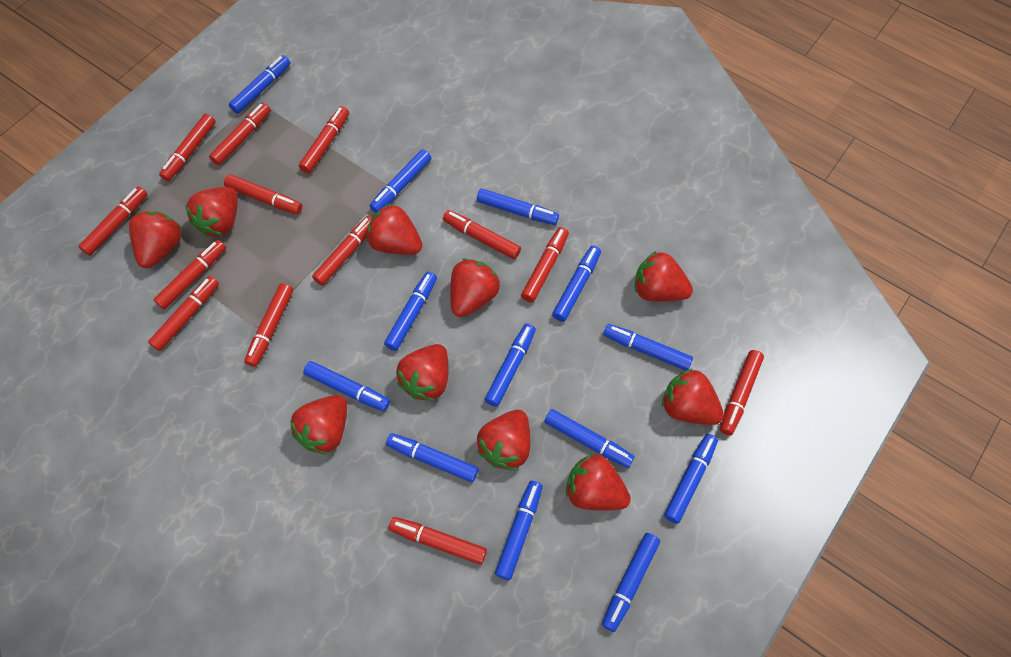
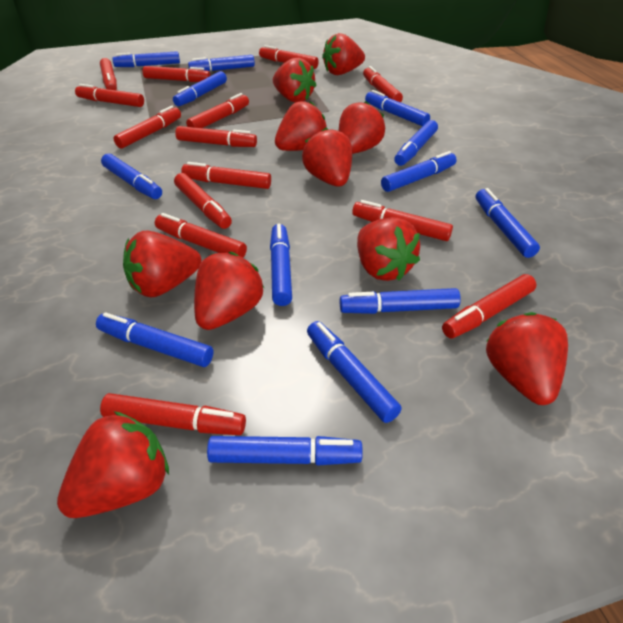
red marker: [79,186,147,256] [148,276,219,351] [153,240,226,309] [159,114,216,181] [209,103,271,165] [224,174,302,214] [244,283,293,367] [299,106,349,174] [312,216,372,286] [389,517,487,565] [443,210,521,259] [521,227,569,303] [720,350,764,435] = 13 -> [75,84,144,107] [100,58,117,90] [100,393,246,435] [114,106,181,149] [143,66,210,82] [155,213,247,258] [174,173,232,229] [175,126,257,147] [181,162,271,189] [186,93,249,128] [259,45,319,69] [352,200,453,241] [363,66,403,102] [442,274,537,339] = 14

